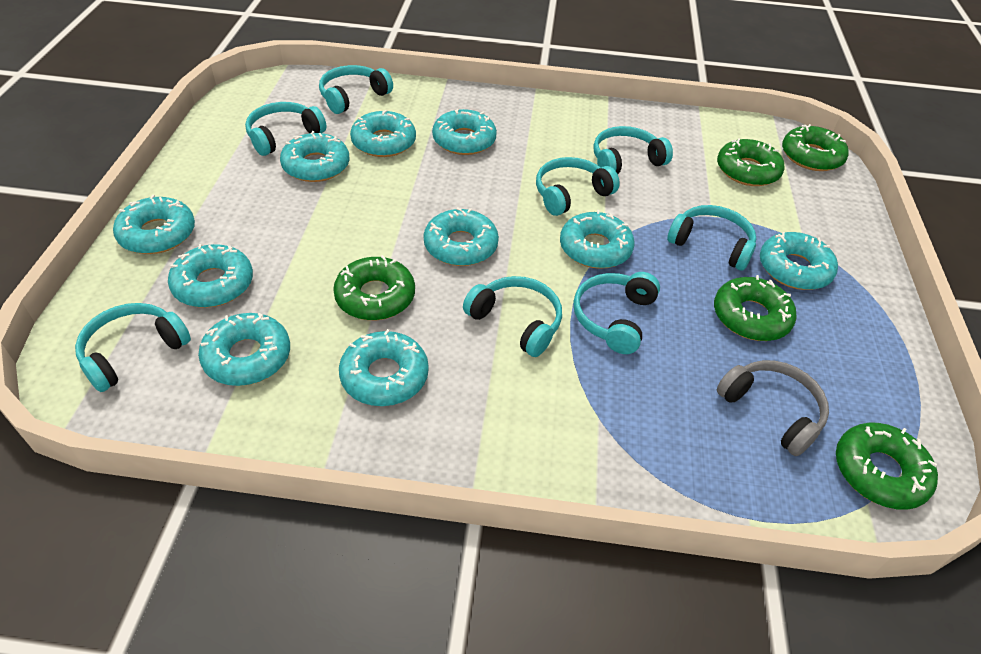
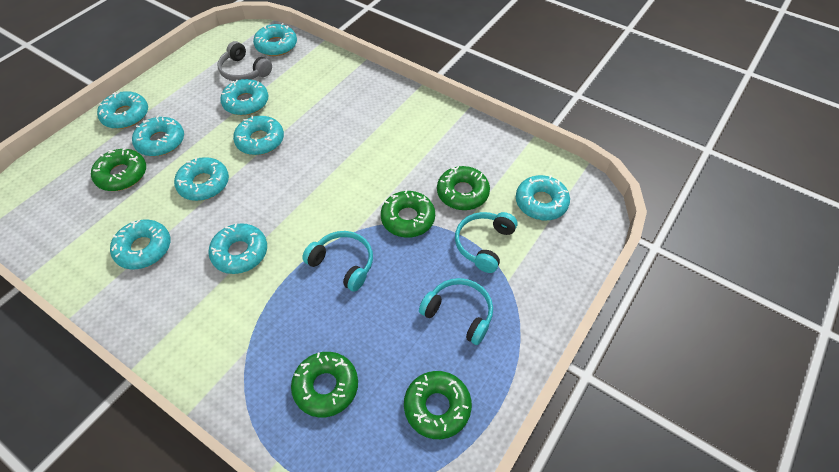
turquoise donut: [113,195,195,254] [168,244,253,308] [198,313,290,386] [280,131,349,182] [339,329,429,406] [350,110,416,157] [424,207,499,266] [432,109,497,155] [560,210,635,269] [760,232,838,290] = 10 -> [97,91,148,129] [110,220,170,269] [132,115,184,156] [174,157,229,201] [208,223,267,274] [220,79,268,116] [233,116,284,155] [253,23,297,56] [516,175,570,220] = 9
turquoise headphones: [75,303,191,392] [245,102,326,156] [319,65,393,114] [463,276,562,357] [536,157,620,216] [573,272,660,354] [593,126,673,174] [667,205,756,271] = 8 -> [302,231,373,292] [419,278,493,345] [455,212,517,273] = 3

